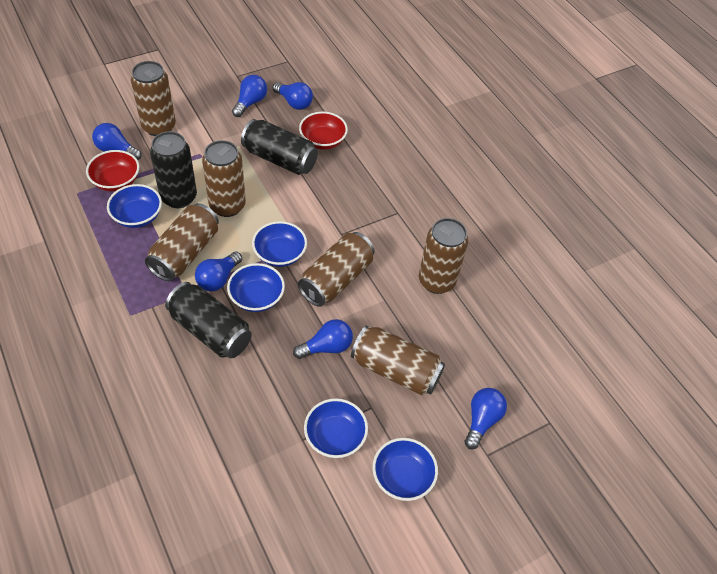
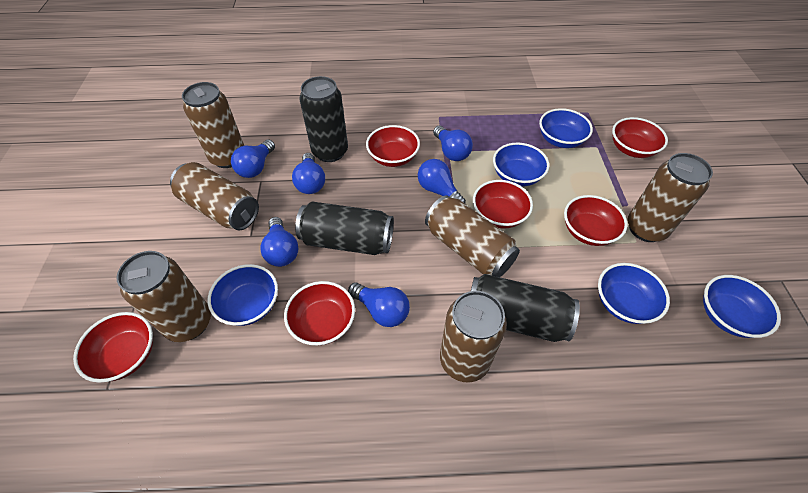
red bowl: [86,150,139,191] [299,112,348,150] = 2 -> [73,312,153,383] [284,281,355,346] [366,125,420,167] [473,180,533,229] [564,195,628,246] [612,117,668,158] = 6

